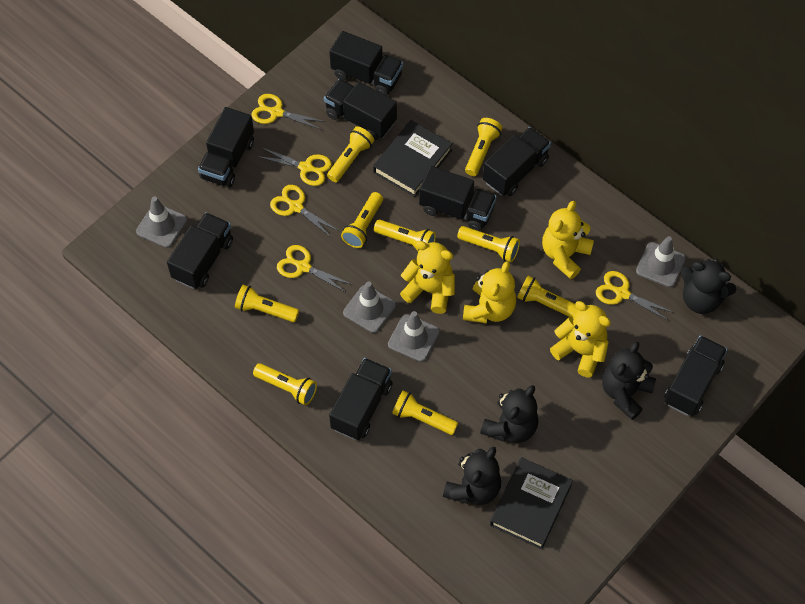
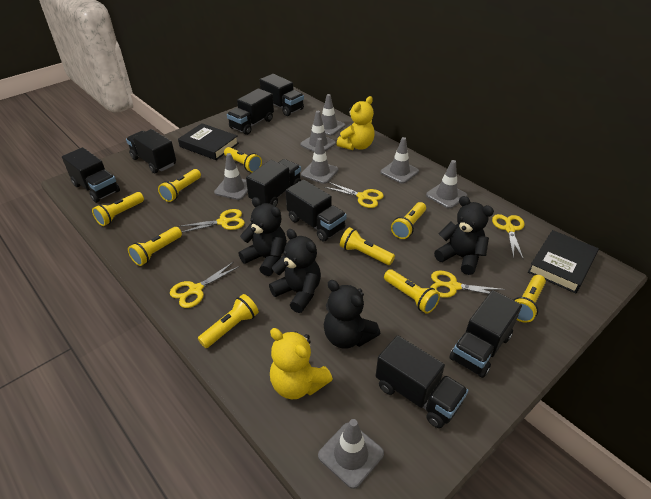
grey traffic cone: [136,196,187,248] [343,281,396,333] [388,311,440,362] [636,236,686,287] = 4 -> [214,153,248,200] [300,111,336,152] [301,138,339,184] [311,94,345,136] [318,419,384,489] [381,137,419,184] [426,160,467,209] = 7
yellow teddy bear: [400,241,455,314] [463,261,516,323] [542,201,594,279] [550,301,611,377] = 4 -> [270,328,333,399] [337,96,375,150] = 2

